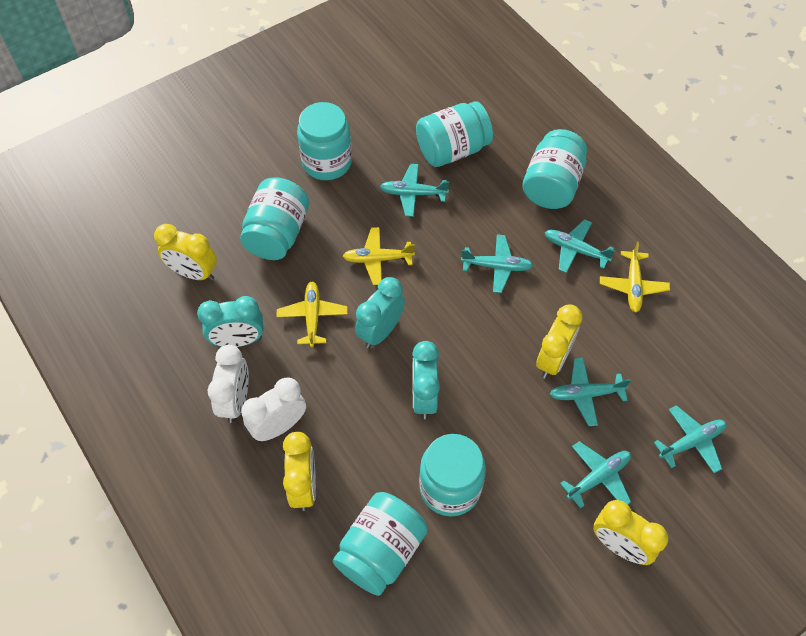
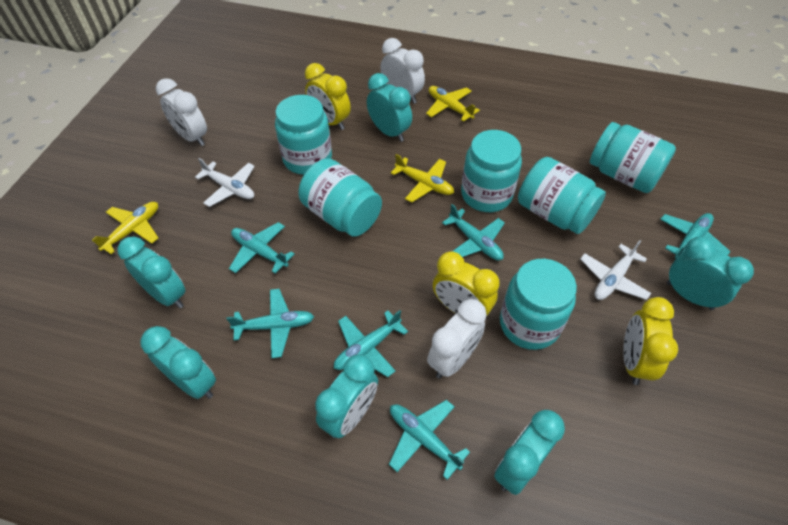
turquoise clock: [197,296,263,347] [355,277,405,348] [412,341,440,419] = 3 -> [117,237,186,309] [140,326,216,399] [315,354,378,438] [367,73,412,142] [494,410,565,495] [667,237,754,310] = 6
white clock: [207,345,249,423] [241,377,306,441] = 2 -> [156,78,207,146] [380,38,425,104] [427,299,487,379] = 3
white plane: none = 0 -> [195,158,255,207] [580,240,651,300] = 2
yellow clock: [154,224,217,281] [283,432,316,511] [536,305,583,378] [593,500,668,565] = 4 -> [305,63,351,130] [433,251,500,316] [623,297,678,385] = 3

